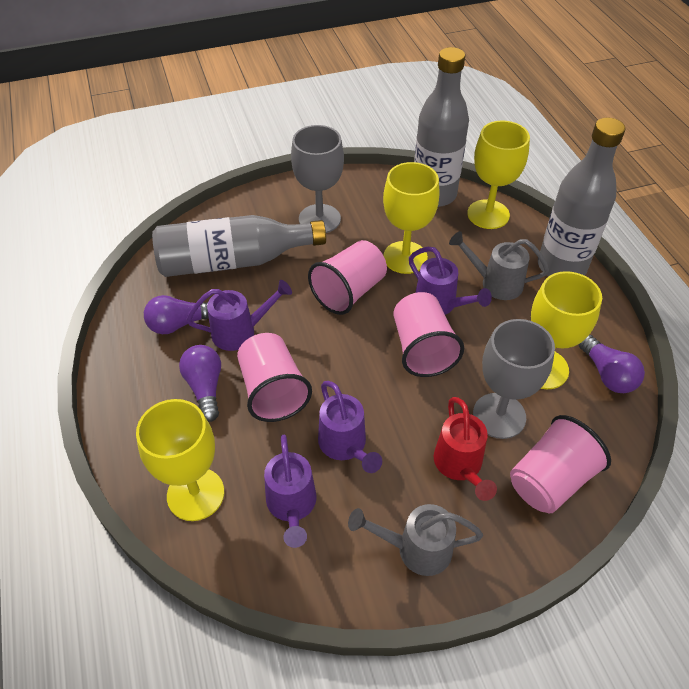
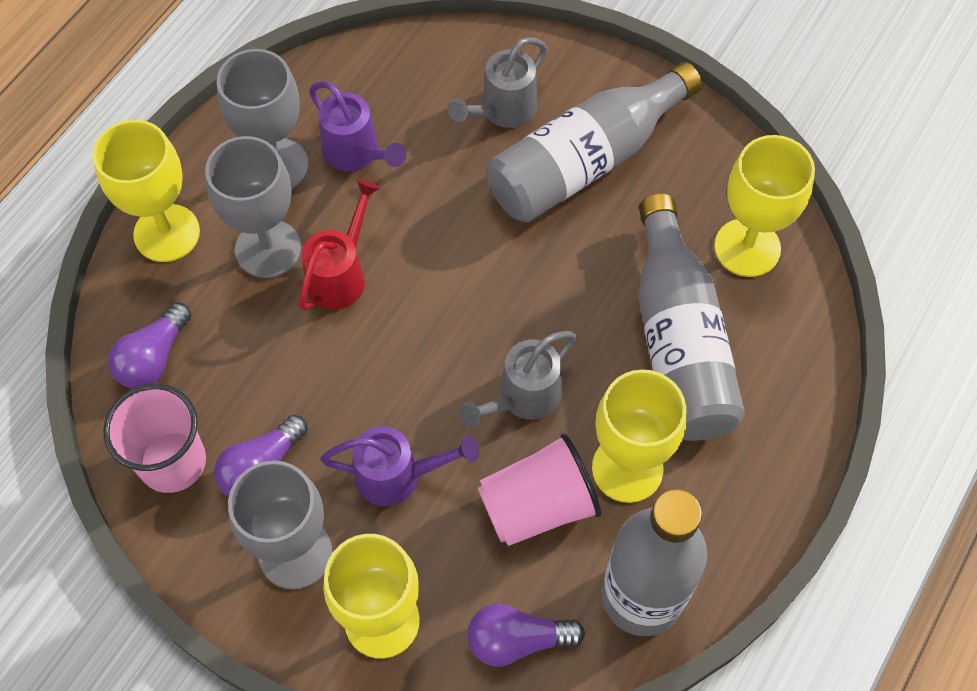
grey goblet: [291,125,344,233] [473,319,555,439] = 2 -> [205,136,301,278] [217,49,309,189] [228,460,332,590] = 3
pink cup: [237,333,312,422] [308,240,387,315] [393,292,464,377] [510,415,611,513] = 4 -> [103,384,206,493] [478,433,601,546] = 2
purple watering can: [186,280,292,351] [264,435,316,548] [318,381,382,473] [409,247,492,315] = 4 -> [309,81,406,171] [320,426,479,507] = 2

